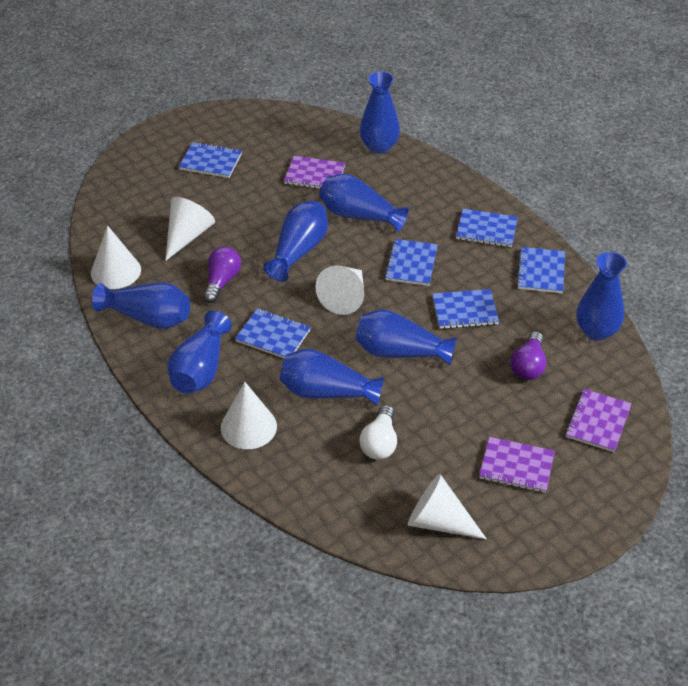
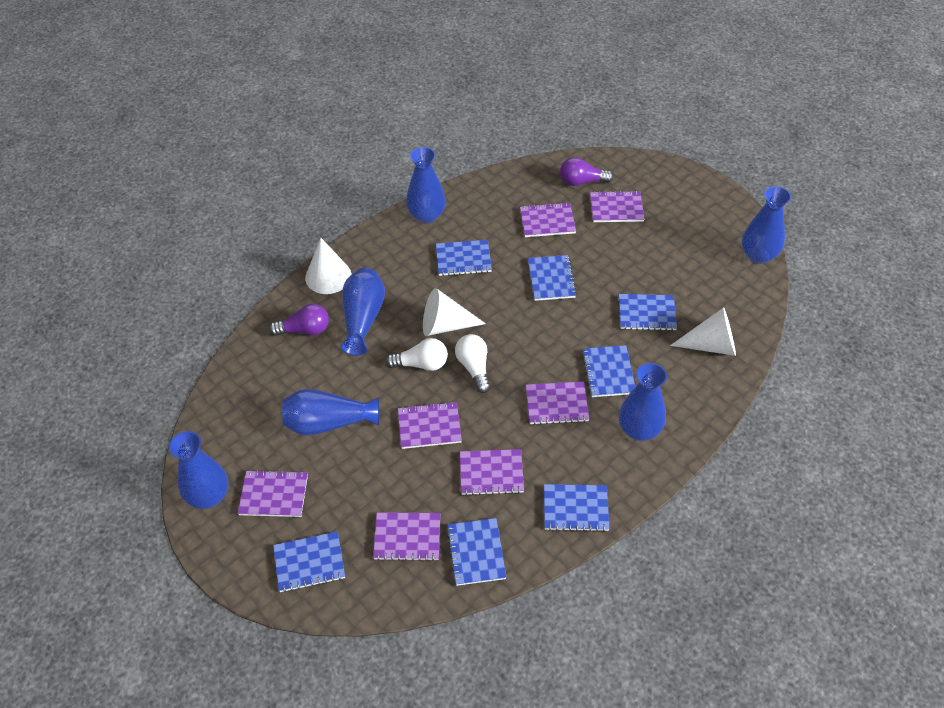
blue notebook: [179,142,242,178] [235,308,311,358] [384,239,438,286] [432,289,499,329] [456,209,518,247] [516,247,565,293] = 6 -> [273,531,345,592] [436,240,492,276] [446,518,507,586] [528,255,577,301] [544,484,610,532] [582,345,635,397] [619,294,677,331] = 7
blue vase: [92,282,190,329] [167,311,232,394] [263,200,328,282] [280,349,384,406] [319,174,409,232] [355,309,457,365] [360,71,400,154] [576,252,627,341] = 8 -> [169,431,229,509] [282,389,379,436] [340,268,385,355] [406,147,446,223] [619,363,667,441] [742,186,791,264] = 6
purple notebook: [284,156,345,189] [479,437,555,493] [565,389,632,452] = 3 -> [238,470,308,517] [373,512,441,561] [398,402,462,449] [460,449,524,496] [520,202,576,237] [526,382,589,425] [590,191,645,222] = 7
white cone: [91,225,141,289] [165,197,215,261] [221,382,277,449] [315,266,364,315] [408,474,487,539] = 5 -> [305,238,351,294] [423,288,486,336] [670,307,736,356] = 3
white light bulb: [359,405,397,460] = 1 -> [386,338,448,371] [455,334,490,393] = 2

